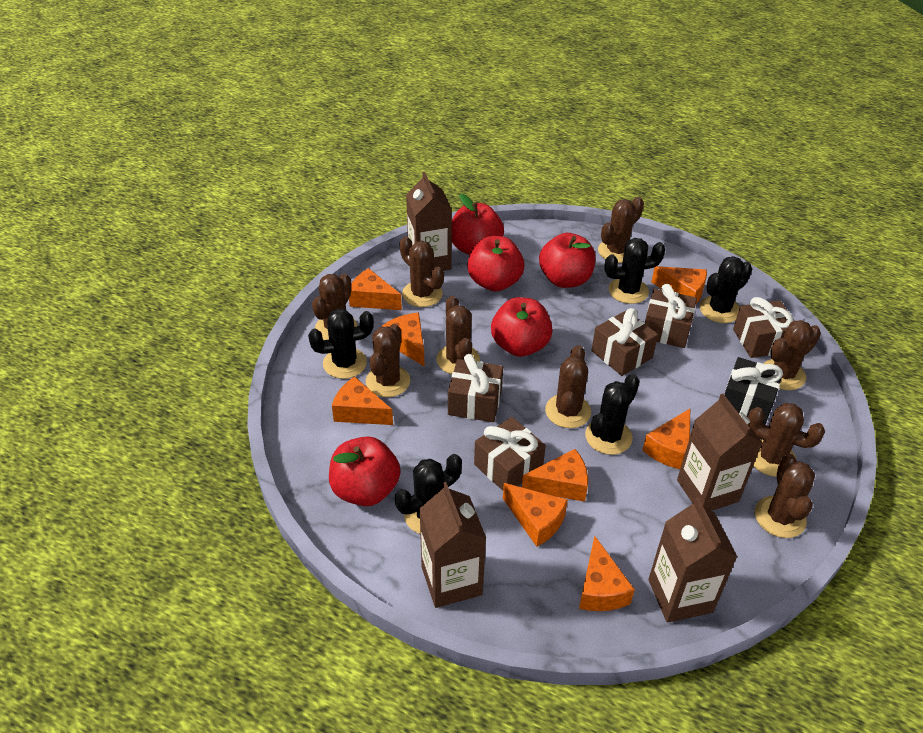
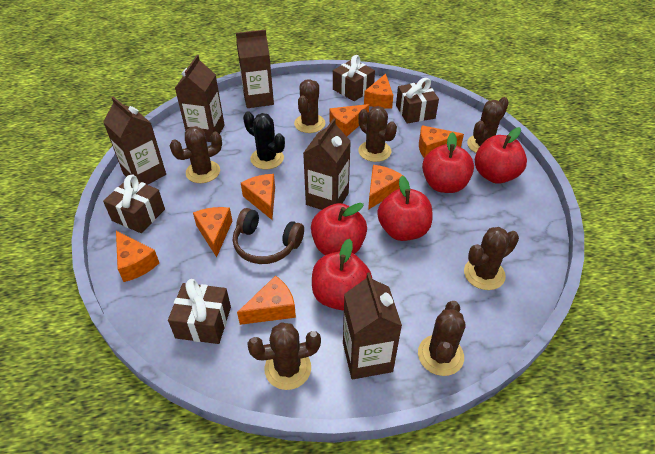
black cactus: [308,309,374,379] [395,454,462,534] [585,374,640,455] [604,238,666,304] [700,256,752,323] = 5 -> [243,111,285,169] = 1
black gift: [724,357,783,424] = 1 -> none = 0
brown cactus: [312,273,357,340] [366,324,410,397] [399,236,444,307] [436,296,480,374] [545,345,591,428] [598,196,644,263] [748,403,825,477] [755,454,815,538] [764,320,821,390] = 9 -> [170,126,222,183] [247,322,321,390] [294,79,325,133] [358,106,397,162] [418,301,466,376] [464,227,519,290] [467,97,509,153] = 7
brown carton: [406,172,452,271] [419,482,486,608] [648,497,737,623] [677,394,763,511] = 4 -> [104,97,166,185] [175,55,225,142] [236,30,274,108] [303,118,351,210] [343,272,402,379] = 5
brown gift: [448,354,503,422] [474,417,546,491] [591,308,658,376] [645,284,697,348] [733,297,794,358] = 5 -> [103,175,165,233] [168,279,231,344] [333,55,375,101] [396,78,439,123] = 4
brown headphones: none = 0 -> [233,208,304,264] = 1

